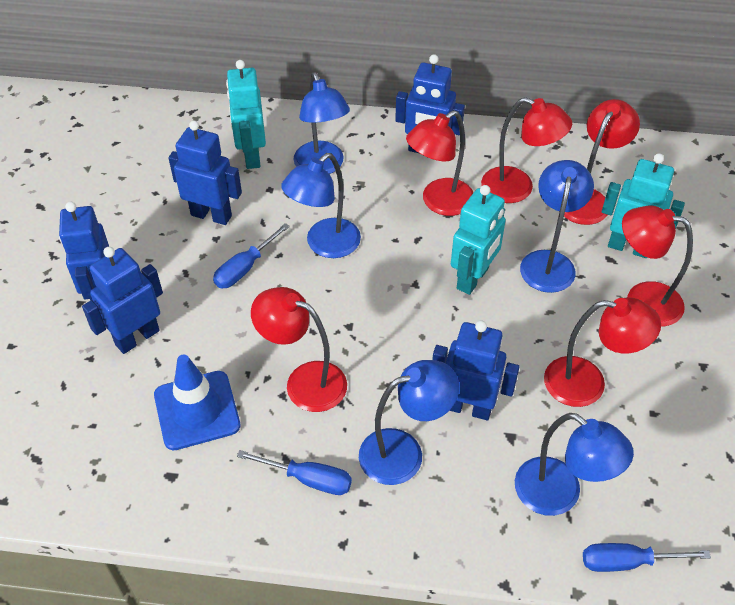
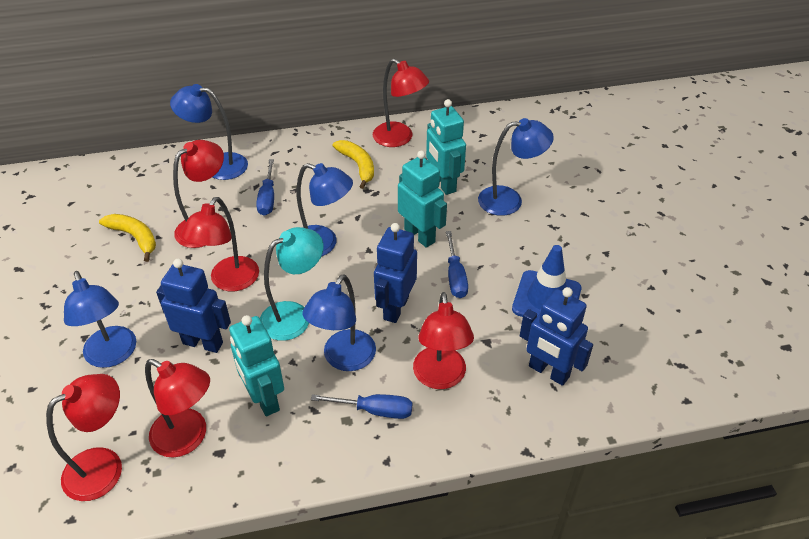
blue robot: [59,202,109,301] [82,247,163,354] [168,121,242,225] [395,54,465,153] [432,320,520,420] = 5 -> [156,259,231,353] [374,223,417,323] [520,287,593,386] = 3
turquoise lamp: none = 0 -> [260,227,324,341] = 1
yellow banana: none = 0 -> [99,214,156,262] [333,140,374,189] = 2

